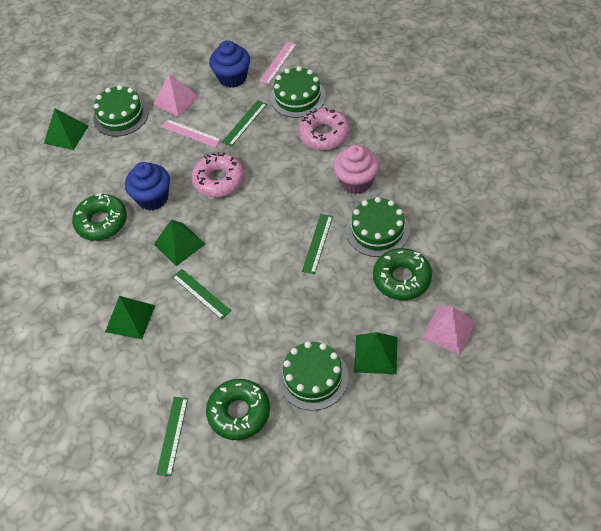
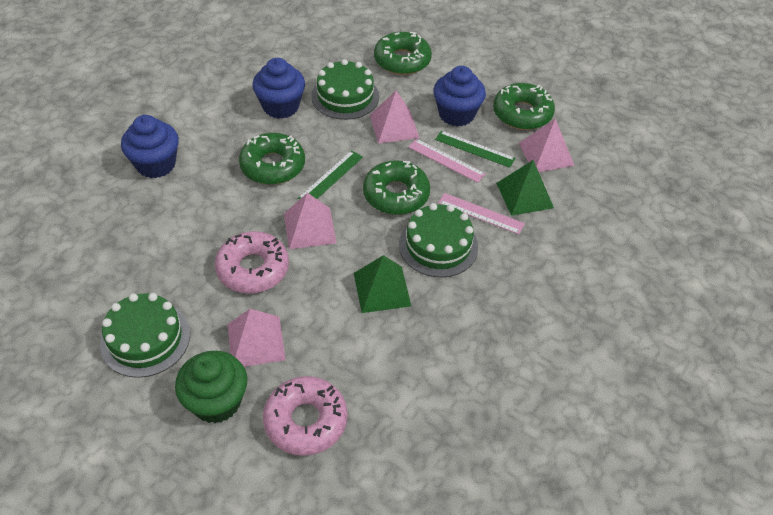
blue cupcake: [125,162,170,211] [209,40,250,88] = 2 -> [121,115,179,178] [252,58,305,119] [433,66,486,126] = 3
green cake: [93,85,148,136] [270,66,326,118] [278,341,349,411] [346,197,410,257] = 4 -> [100,293,190,378] [311,59,379,120] [399,203,478,277] = 3
green cupcake: none = 0 -> [175,351,247,423] = 1
green donut: [72,193,127,241] [206,379,270,440] [373,248,432,300] = 3 -> [239,133,305,185] [363,160,430,215] [374,32,432,75] [493,83,555,130] = 4
green pyramid: [44,109,89,150] [105,296,155,339] [154,219,205,266] [354,332,397,374] = 4 -> [354,255,411,313] [496,160,554,216] = 2
green ruler: [156,397,188,476] [172,269,231,320] [222,100,267,146] [302,214,333,274] = 4 -> [298,150,363,200] [435,131,516,168] = 2
pink cupcake: [333,145,379,194] = 1 -> none = 0
pink pyramid: [153,74,199,117] [422,306,476,354] = 2 -> [228,309,286,367] [284,193,337,249] [370,90,420,144] [519,118,575,172] = 4

